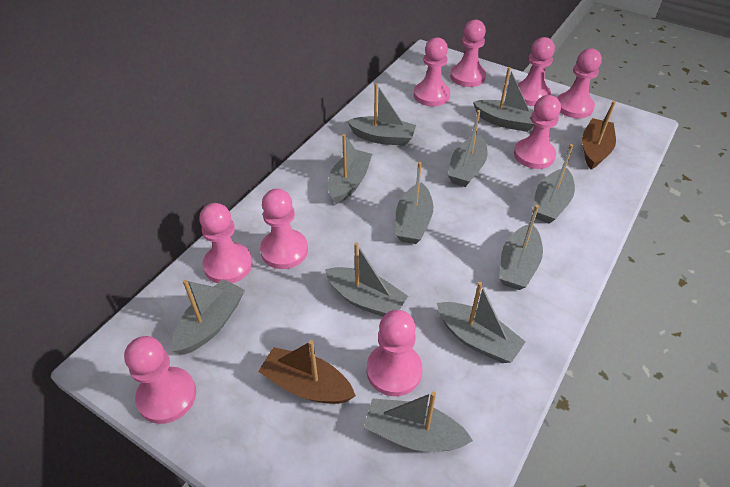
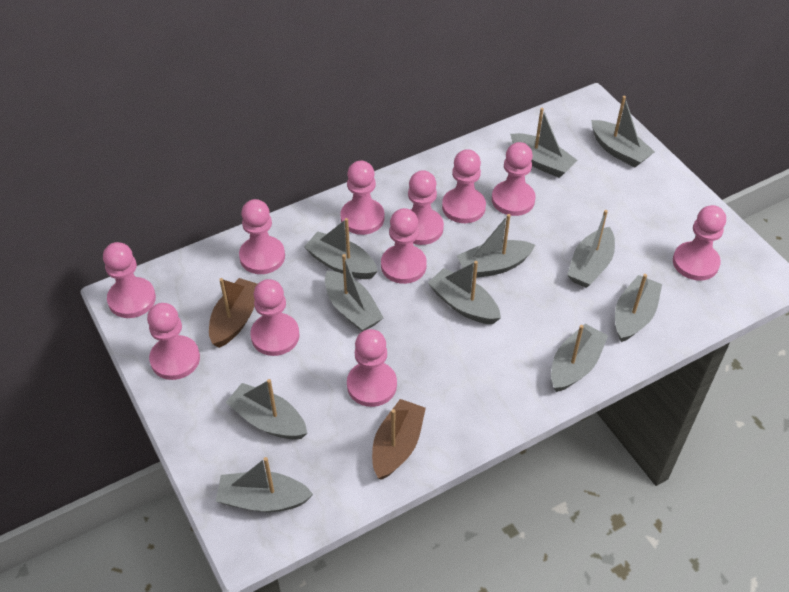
pink pawn: [124,336,196,424] [199,203,252,283] [260,189,308,269] [367,310,422,396] [414,37,450,106] [450,20,486,87] [514,95,561,169] [517,37,555,106] [557,48,602,118] = 9 -> [103,242,156,318] [147,303,200,380] [239,199,285,274] [250,279,299,356] [340,161,385,235] [347,329,397,407] [381,208,427,284] [408,170,444,245] [442,149,486,223] [492,142,536,216] [673,205,726,281] = 11

